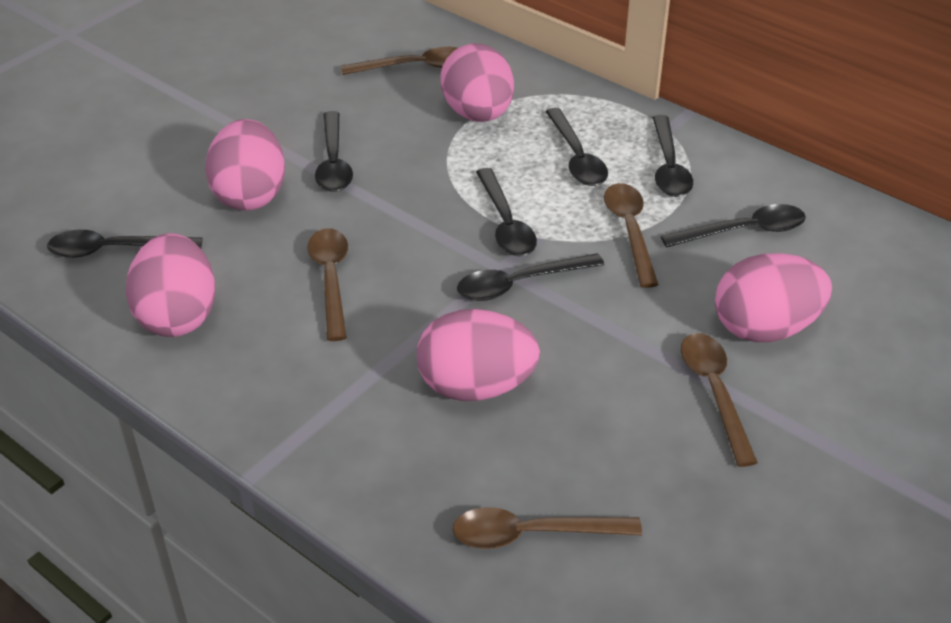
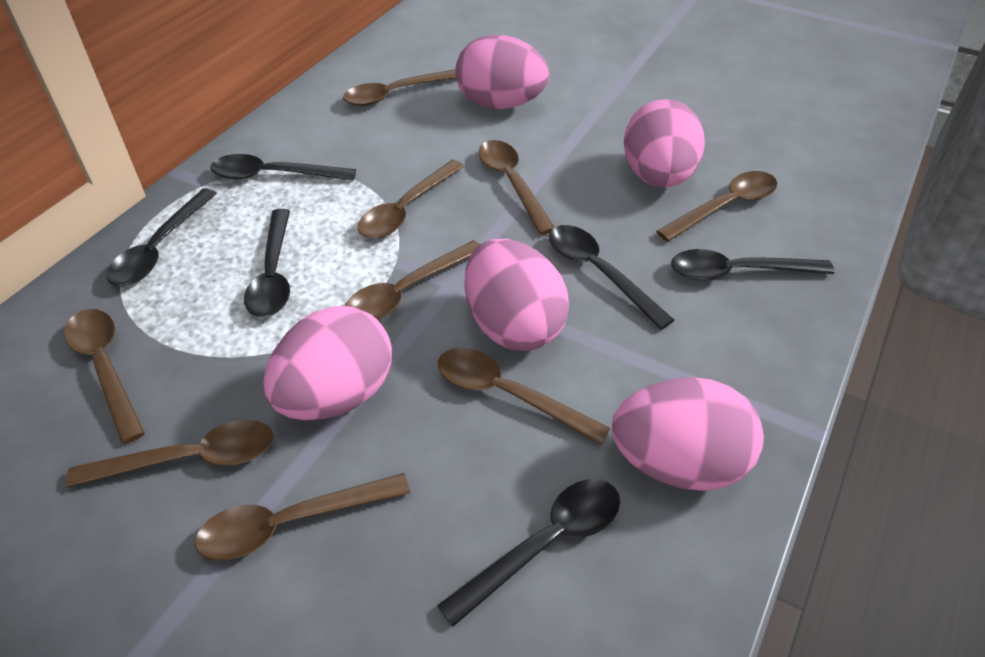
black spoon: [47,230,202,258] [315,111,353,192] [457,253,604,301] [476,168,537,256] [545,108,608,186] [652,115,693,197] [661,204,806,248] = 7 -> [106,188,217,286] [210,154,356,181] [244,209,290,317] [437,479,620,627] [549,225,674,330] [671,249,834,281] = 6
brown spoon: [307,228,348,341] [341,47,458,75] [452,507,642,549] [604,183,659,288] [681,333,758,467] = 5 -> [64,309,145,444] [66,420,274,488] [195,473,410,560] [343,69,456,106] [345,240,480,320] [357,160,464,238] [438,348,611,445] [479,140,555,235] [656,171,777,242] = 9

